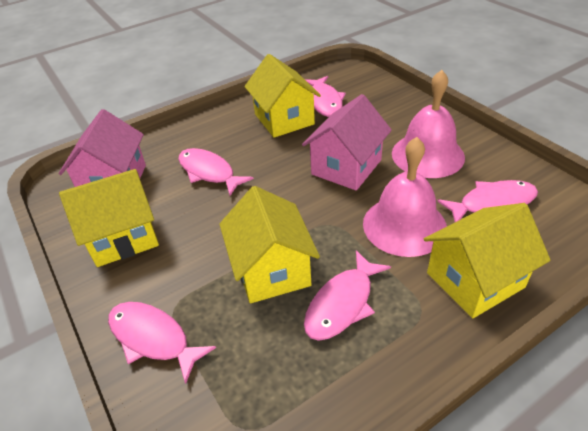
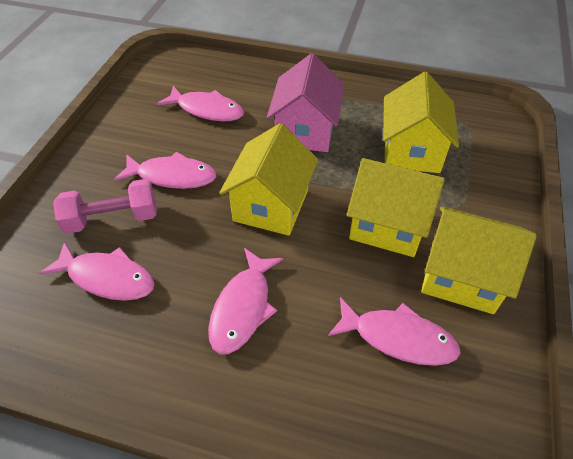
pink bell: [363,137,447,257] [392,70,465,178] = 2 -> none = 0
pink dumbbell: none = 0 -> [53,179,157,234] = 1
pink house: [59,109,146,187] [302,94,392,191] = 2 -> [267,53,344,152] = 1

